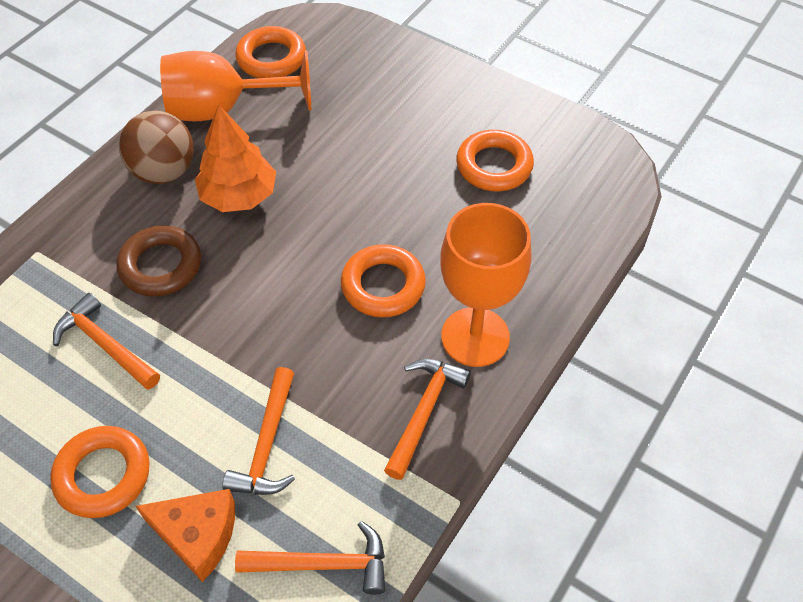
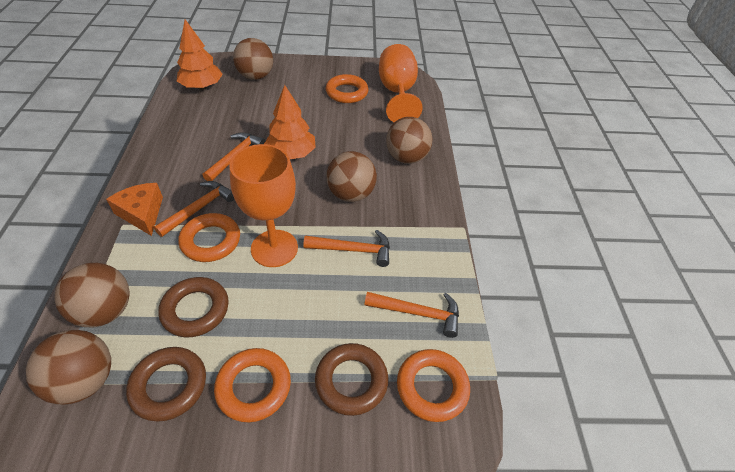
brown ball: [119,111,194,184] = 1 -> [26,330,111,405] [54,263,130,327] [233,38,273,80] [326,151,377,202] [386,117,432,164] = 5
brown ring: [116,225,201,297] = 1 -> [126,347,206,422] [158,277,229,337] [315,343,388,416] = 3
orange tree: [195,104,276,212] = 1 -> [177,19,223,90] [264,85,316,159] = 2

